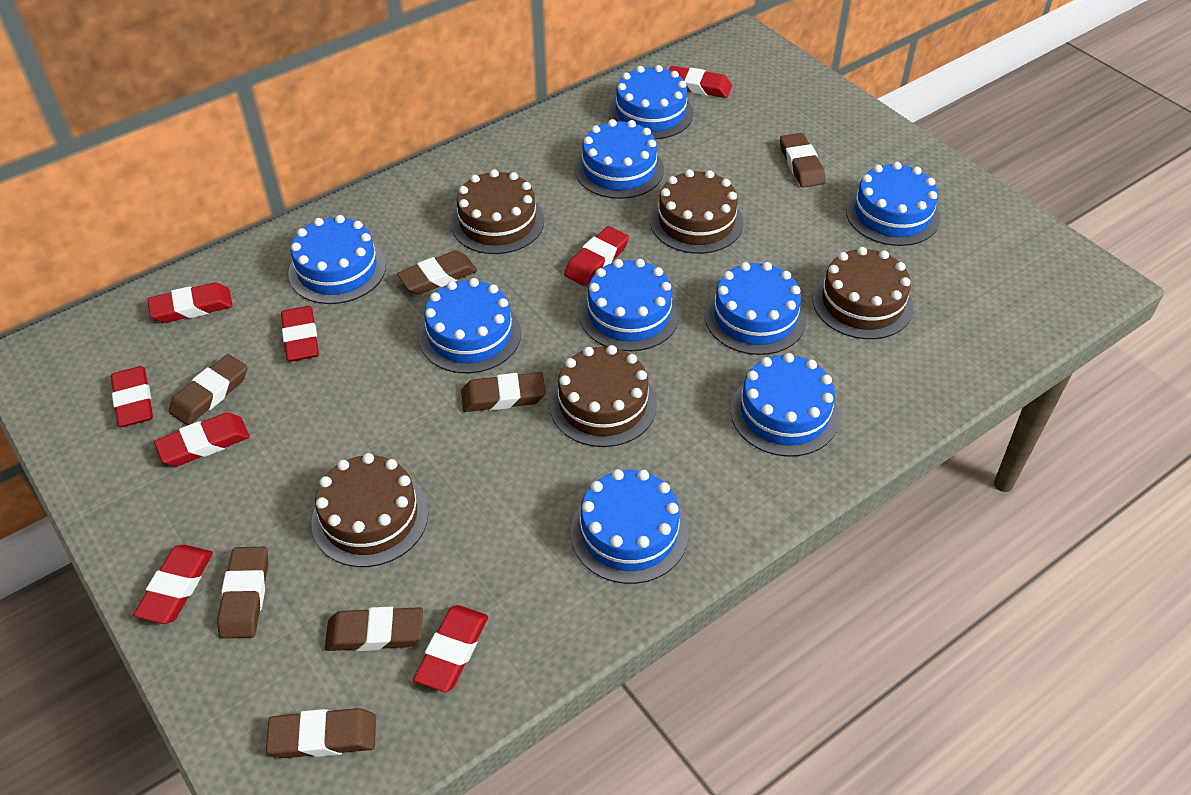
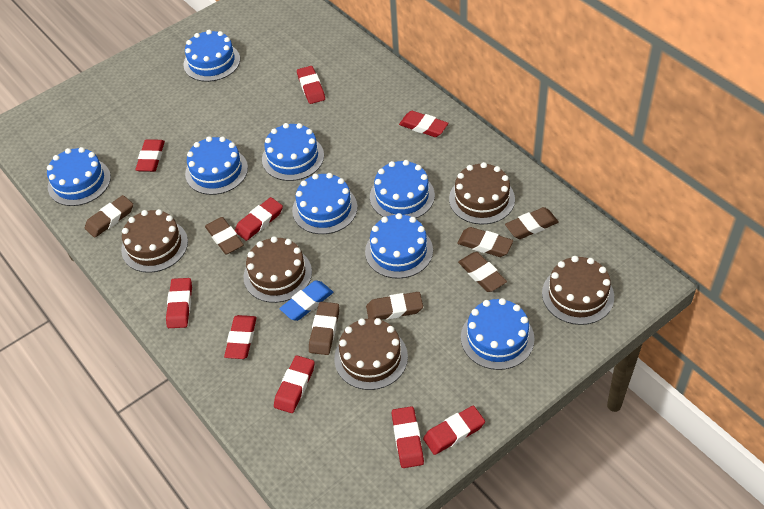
blue cake: [288,215,386,304] [419,278,521,373] [571,469,688,584] [575,119,664,199] [579,259,680,351] [609,65,693,139] [705,262,806,355] [731,353,840,457] [846,162,940,246] = 9 -> [47,147,111,206] [183,30,240,82] [185,136,248,195] [262,123,324,181] [292,173,358,234] [365,213,433,279] [370,160,435,218] [461,298,535,370] = 8
blue eraser: none = 0 -> [279,280,333,321] = 1
red eraser: [111,366,153,427] [133,545,213,624] [147,282,233,323] [154,413,250,466] [281,306,319,362] [413,605,488,692] [564,226,629,286] [669,66,732,98] = 8 -> [135,139,165,172] [166,278,192,328] [224,315,257,359] [235,197,283,241] [274,355,315,413] [297,66,325,104] [392,406,424,468] [399,111,448,137] [423,406,485,455] = 9

